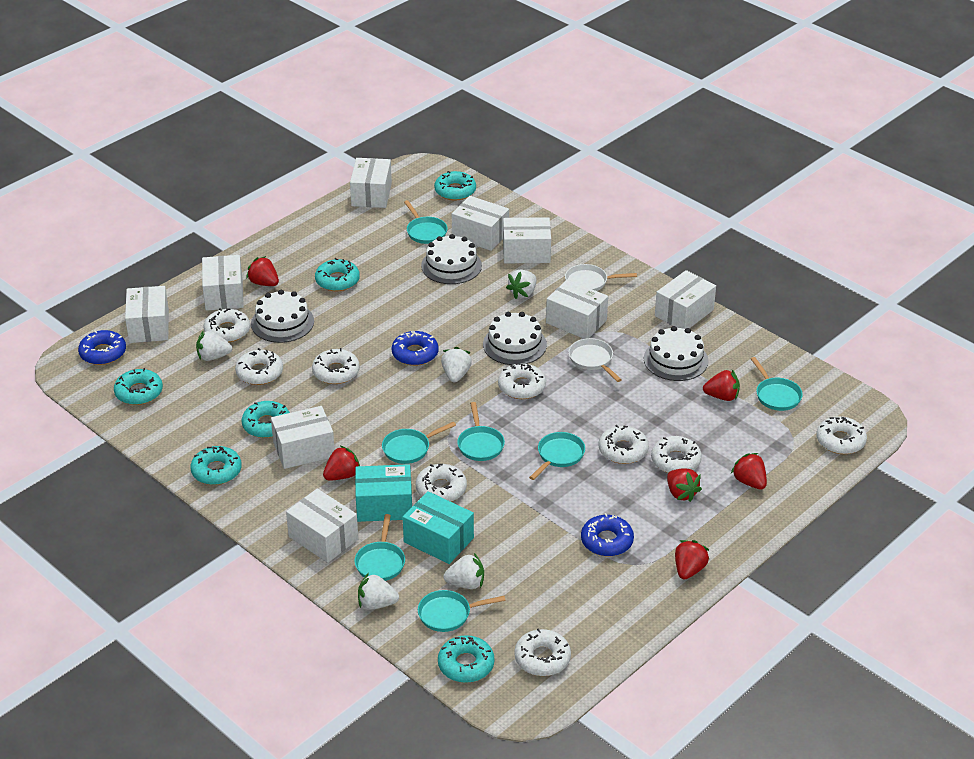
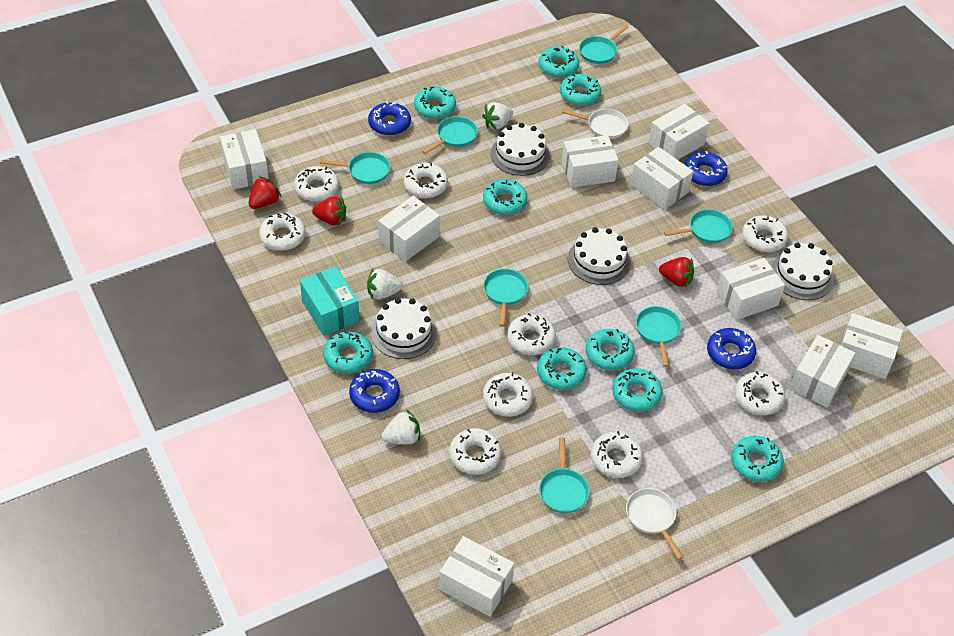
blue donut: [78,330,126,365] [392,331,438,366] [581,513,634,556] = 3 -> [349,369,400,413] [368,101,411,136] [684,151,728,186] [707,328,756,369] = 4
red strawberry: [246,256,279,286] [323,446,360,481] [667,468,702,502] [675,540,709,580] [703,370,740,401] [731,453,767,489] = 6 -> [249,176,282,209] [312,197,346,226] [659,257,694,287] = 3
turquoise box: [355,464,412,522] [403,491,474,564] = 2 -> [300,266,360,336] = 1
turquoise donut: [114,368,163,405] [190,446,242,485] [242,401,290,438] [315,258,360,291] [434,171,476,201] [438,635,495,683] = 6 -> [323,331,373,373] [414,87,456,119] [483,179,528,215] [537,347,587,390] [539,46,579,78] [560,74,601,106] [586,329,635,370] [612,368,663,412] [731,436,784,482] = 9
white strawberry: [196,330,232,361] [358,573,399,610] [441,347,472,382] [443,553,484,589] [506,270,536,299] = 5 -> [367,269,403,299] [382,409,420,444] [482,102,513,130] = 3

